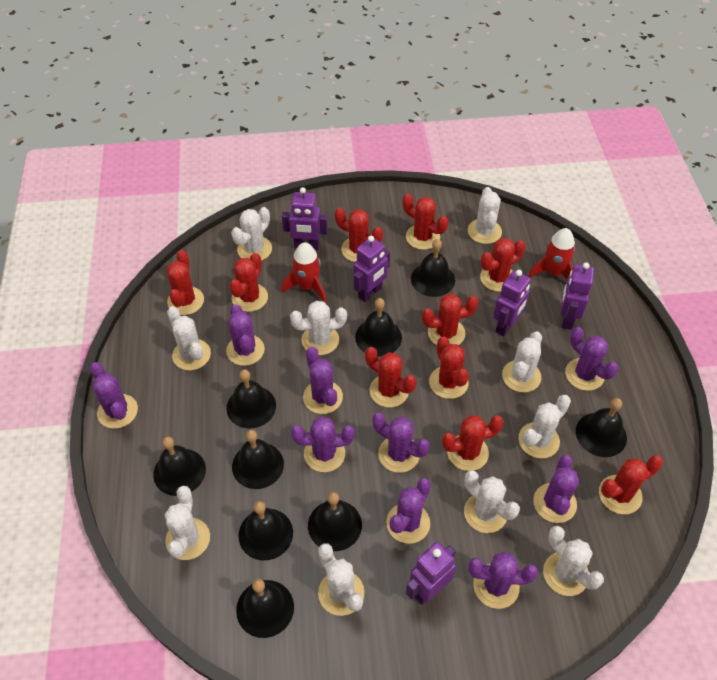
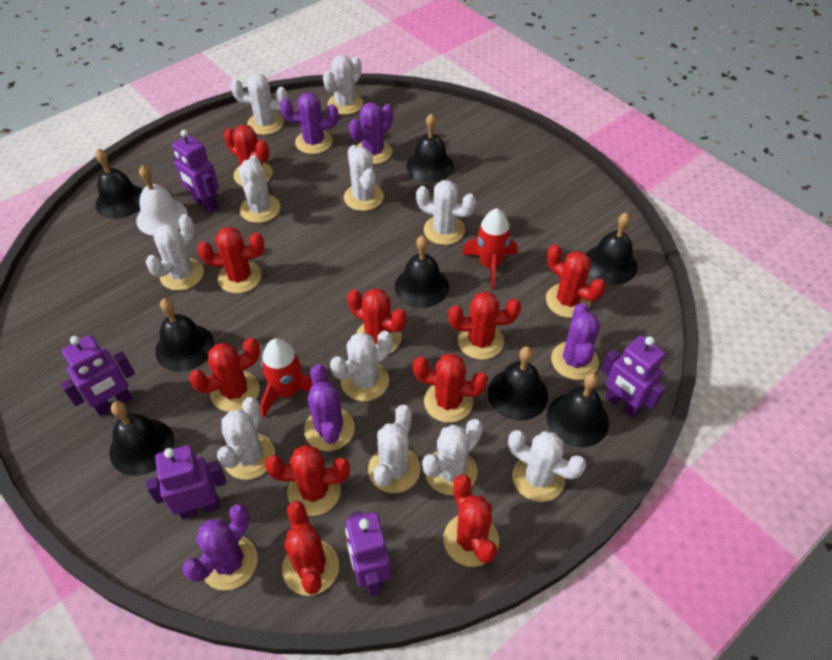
black bell: [153,437,206,496] [227,369,276,428] [232,430,284,489] [236,579,294,638] [238,501,293,560] [308,492,362,551] [355,298,402,357] [411,239,455,297] [576,398,627,457] = 9 -> [95,148,143,219] [110,401,174,476] [155,298,214,371] [395,236,449,308] [407,113,454,183] [488,347,548,421] [547,373,609,447] [587,213,637,285] = 8
purple cactus: [90,362,138,429] [226,304,265,366] [291,416,355,472] [303,347,343,414] [372,413,430,473] [386,478,431,544] [468,551,538,609] [533,455,579,523] [565,327,618,391] = 9 -> [182,504,258,591] [280,92,338,154] [304,364,355,451] [349,102,393,164] [551,303,600,380] = 5
white bell: none = 0 -> [136,165,188,236] = 1
white cactus: [165,486,210,560] [167,306,211,370] [231,207,272,261] [290,301,347,355] [318,543,364,616] [464,470,520,533] [468,187,502,244] [502,331,542,393] [518,395,571,458] [543,526,604,596] = 10 -> [146,214,204,291] [217,397,275,480] [230,74,288,135] [239,155,280,223] [323,55,363,115] [330,331,392,401] [344,145,384,211] [368,405,421,493] [416,180,476,245] [422,419,483,495] [508,430,587,502] = 11

